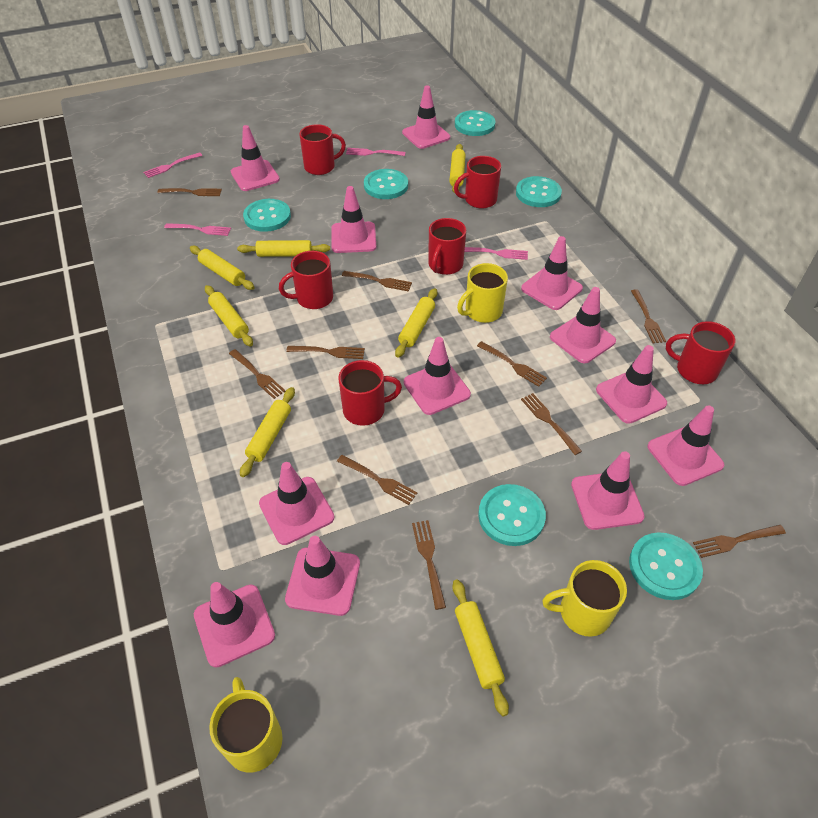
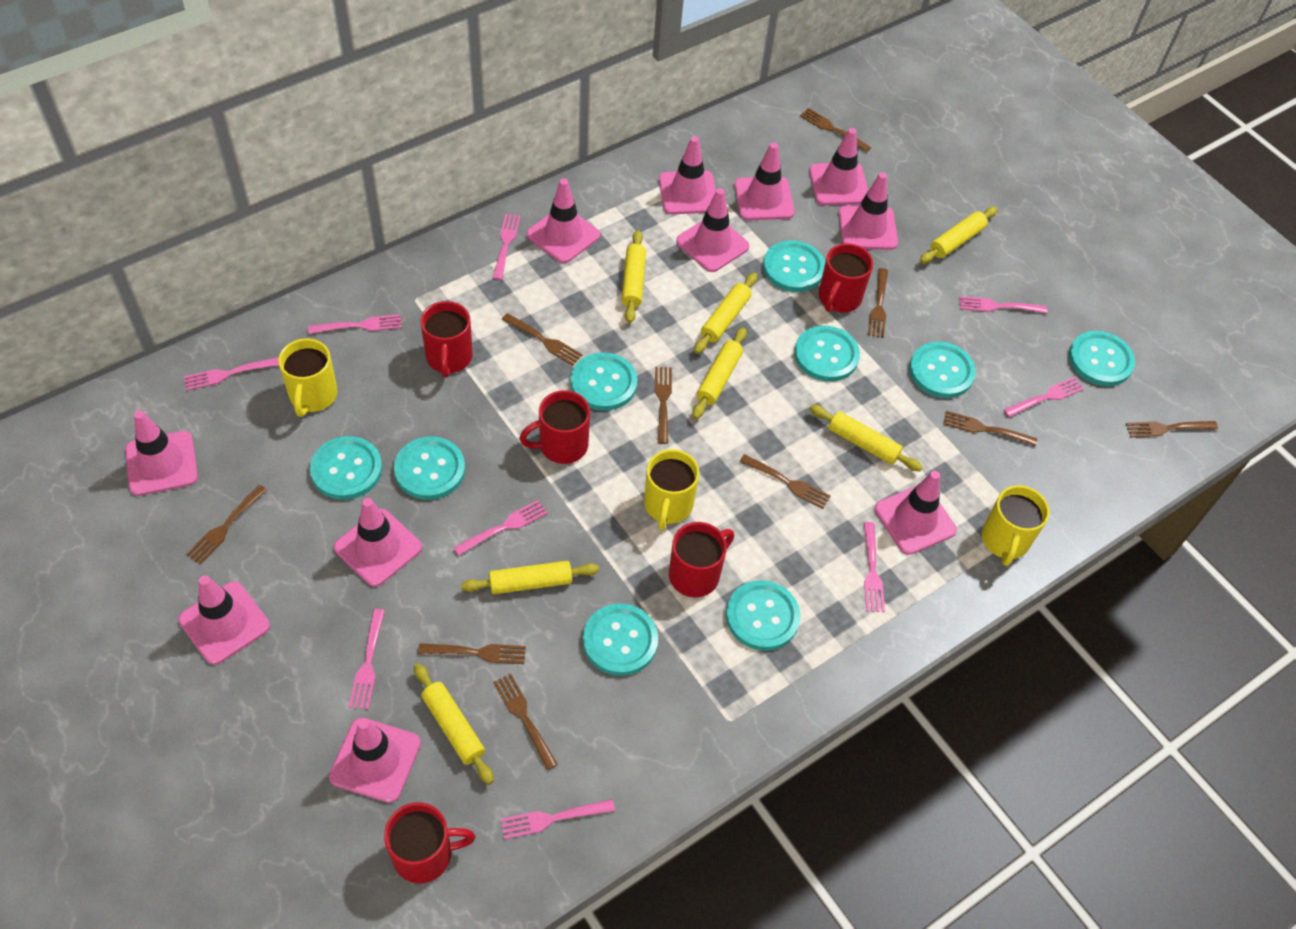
pink fork: [143,152,202,178] [164,223,231,236] [346,148,406,156] [465,247,528,260] = 4 -> [184,357,279,391] [308,314,402,334] [349,609,385,709] [453,500,547,556] [493,214,521,280] [501,799,615,839] [864,522,885,612] [959,296,1048,313] [1004,377,1084,417] = 9
pink traffic cone: [194,582,275,668] [231,125,280,191] [259,462,334,545] [285,536,360,616] [331,186,376,253] [402,86,450,149] [404,337,471,415] [521,236,583,310] [550,287,616,363] [571,451,645,530] [596,345,667,424] [647,405,724,486] = 12 -> [125,411,198,496] [178,575,270,665] [329,718,421,803] [334,498,422,587] [527,178,600,263] [659,136,716,214] [676,188,750,272] [734,142,795,220] [809,128,868,205] [839,172,898,250] [875,471,957,555] = 11
red mug: [279,251,333,309] [299,124,346,175] [338,360,402,426] [428,218,466,275] [454,156,501,208] [666,321,735,384] = 6 -> [384,802,475,884] [420,301,473,378] [520,390,590,464] [669,522,734,597] [819,243,873,312] = 5
turquoise button: [243,199,291,232] [364,169,408,199] [455,110,496,136] [478,484,546,546] [516,176,562,207] [629,532,703,600] = 6 -> [310,436,382,500] [394,436,465,500] [571,352,638,411] [583,603,658,676] [726,580,800,651] [763,240,825,292] [794,325,860,382] [909,342,976,398] [1069,331,1135,386] = 9

